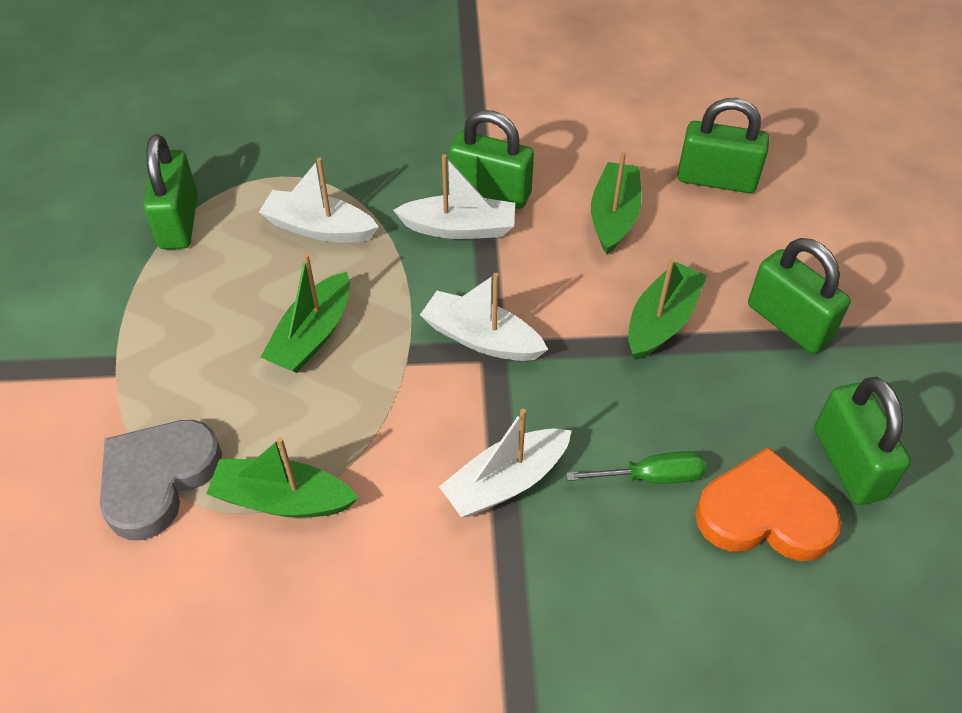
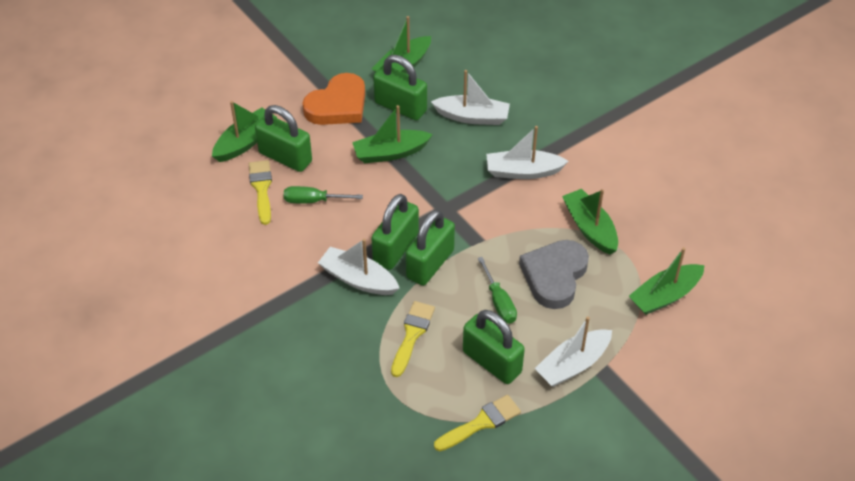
green boat: [206,437,359,518] [261,254,350,373] [591,152,641,254] [628,259,707,360] = 4 -> [212,101,277,162] [352,105,433,163] [371,16,431,73] [562,189,618,255] [629,247,705,315] = 5
green screwdriver: [566,451,706,484] = 1 -> [284,186,363,203] [477,257,517,324] = 2
yellow brush: none = 0 -> [249,160,272,225] [391,301,435,377] [434,395,521,451] = 3

